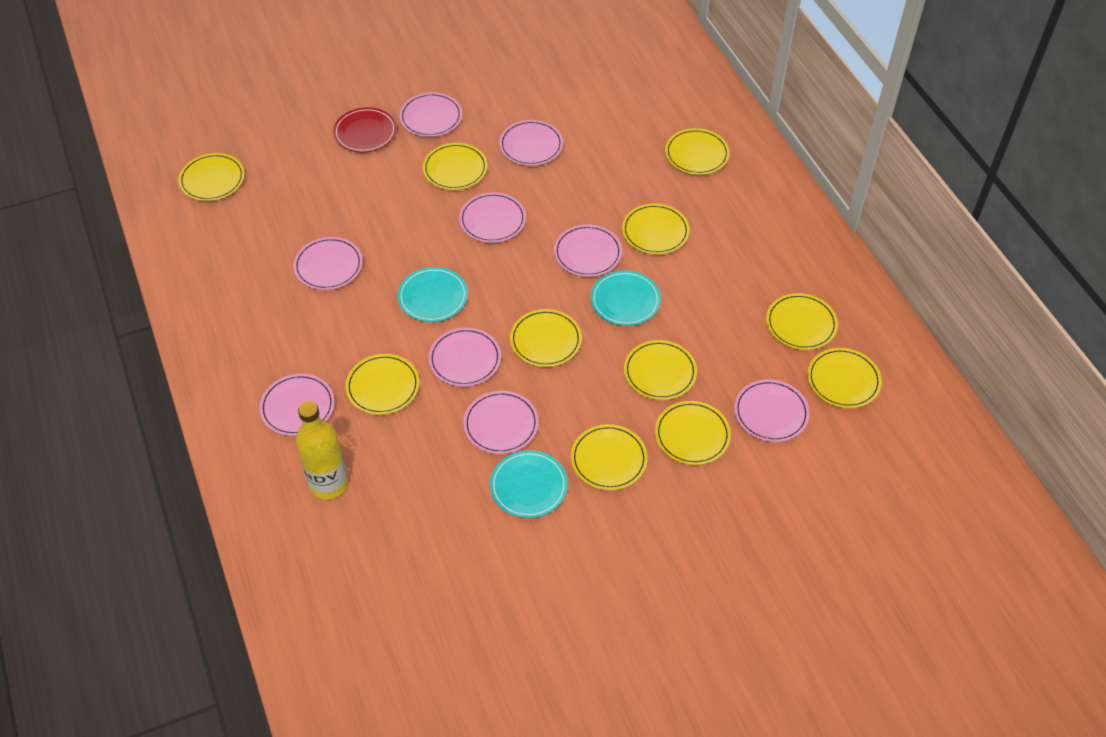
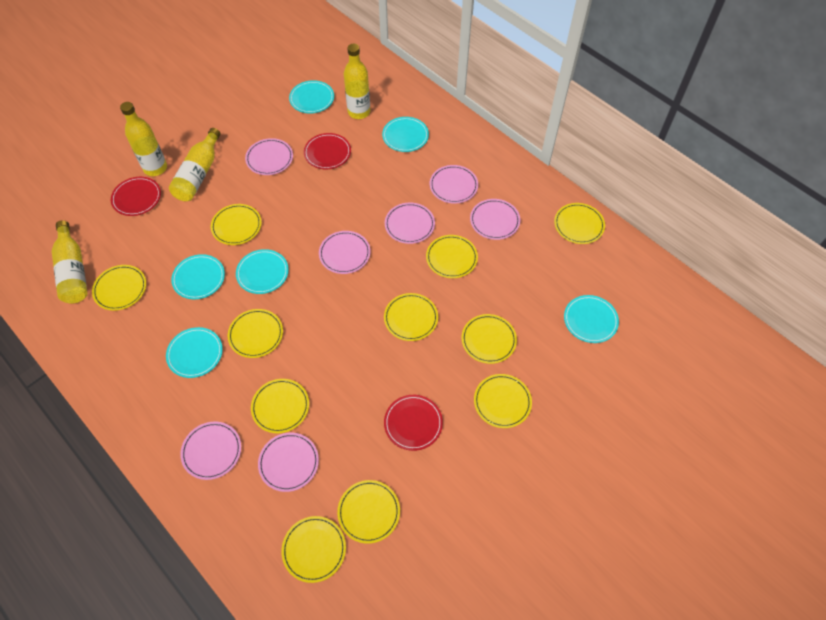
pink plate: [259,374,335,436] [293,237,363,290] [399,92,462,137] [429,327,501,387] [459,192,526,243] [463,391,539,454] [499,120,563,166] [554,224,622,277] [734,379,810,442] = 9 -> [180,422,241,480] [245,138,293,175] [258,433,319,492] [319,231,370,274] [385,202,435,244] [430,165,478,204] [470,199,520,240] = 7
red plate: [333,107,397,153] = 1 -> [111,177,161,216] [304,133,351,170] [384,395,443,451] = 3
turquoise plate: [398,267,468,322] [490,450,568,518] [591,270,661,326] = 3 -> [166,327,223,378] [171,254,225,300] [236,249,289,294] [289,80,334,114] [382,117,429,152] [564,295,619,343] = 6
yellow bottle: [296,401,348,500] = 1 -> [52,220,88,303] [120,102,167,176] [169,128,221,201] [344,44,370,119] = 4

